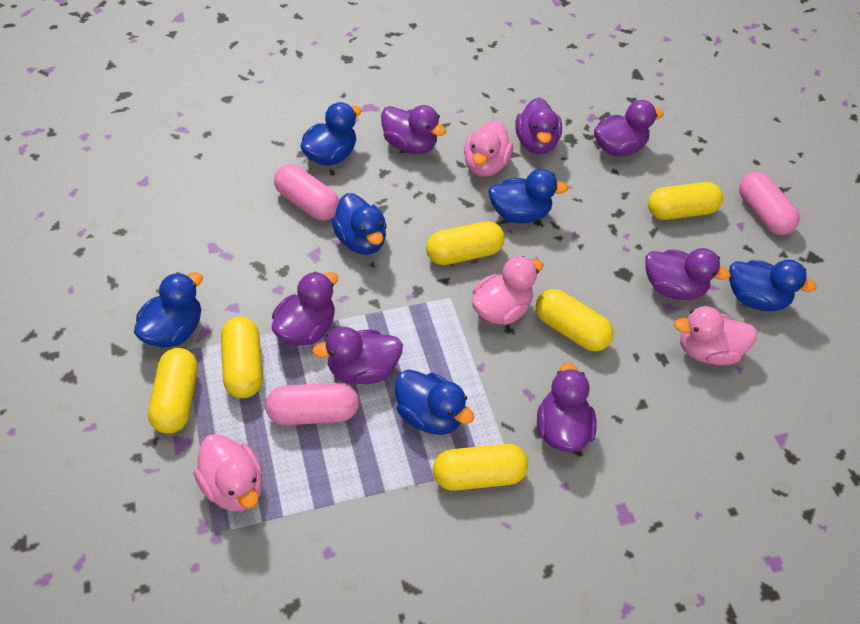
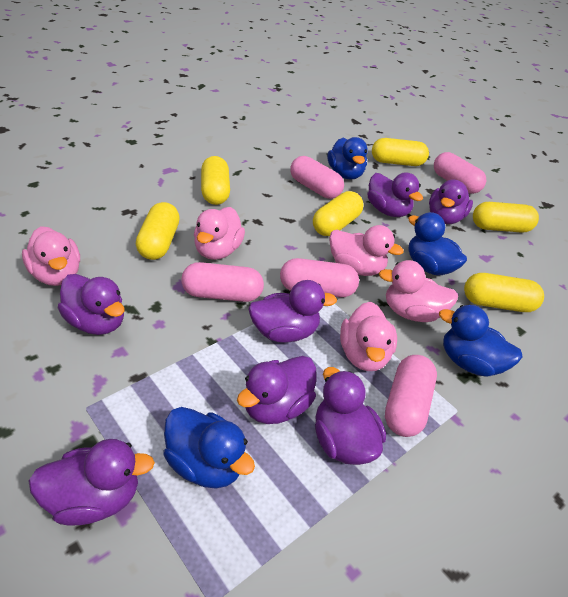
blue duck: [134,272,203,348] [300,102,362,166] [332,193,387,255] [395,370,474,435] [488,169,568,223] [729,260,817,311] = 6 -> [163,407,255,488] [328,137,368,180] [408,212,467,276] [439,305,523,377] = 4
pink capsule: [265,382,359,425] [274,164,339,221] [739,172,800,235] = 3 -> [181,262,264,302] [280,258,359,297] [291,156,344,199] [385,355,437,437] [434,152,486,194] = 5
pink duck: [194,434,263,511] [464,120,513,177] [472,256,543,325] [674,306,757,365] = 4 -> [22,226,80,286] [194,207,245,260] [329,225,404,276] [340,302,397,371] [379,260,458,322] = 5

